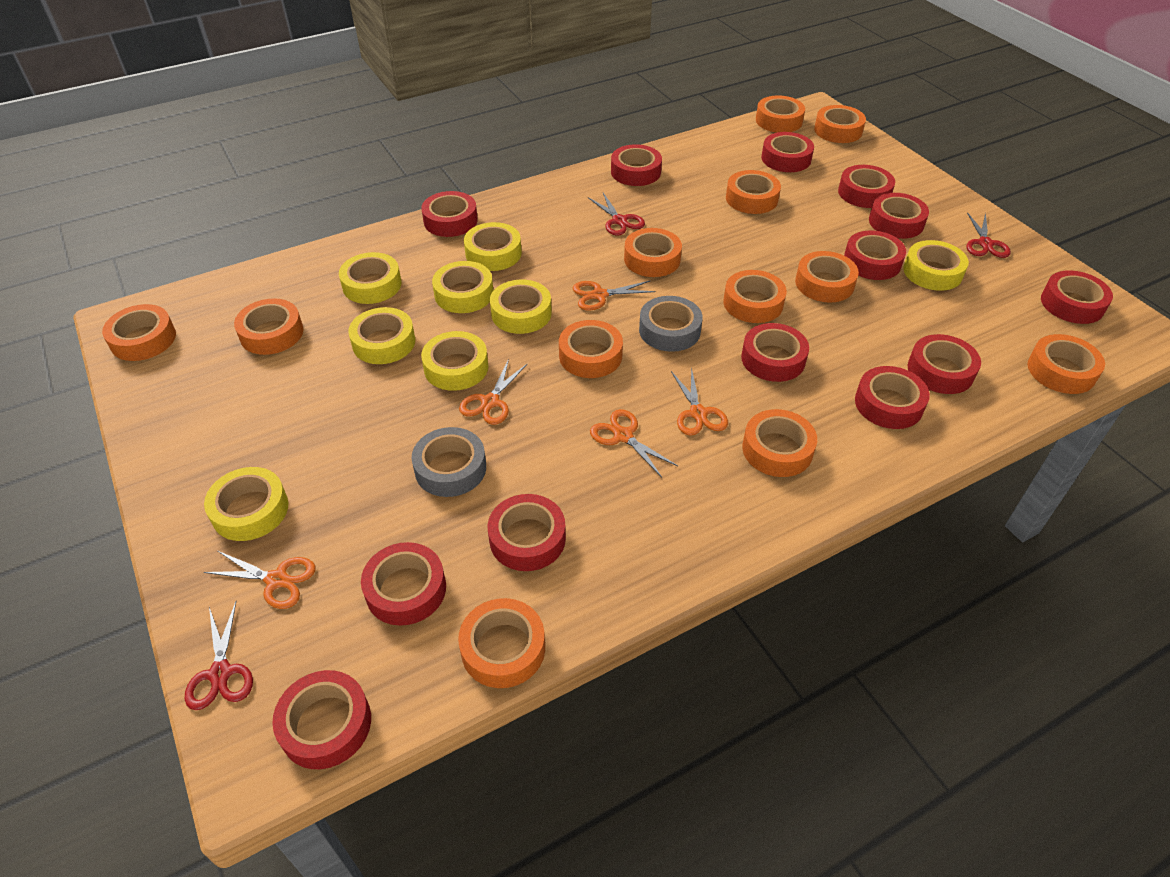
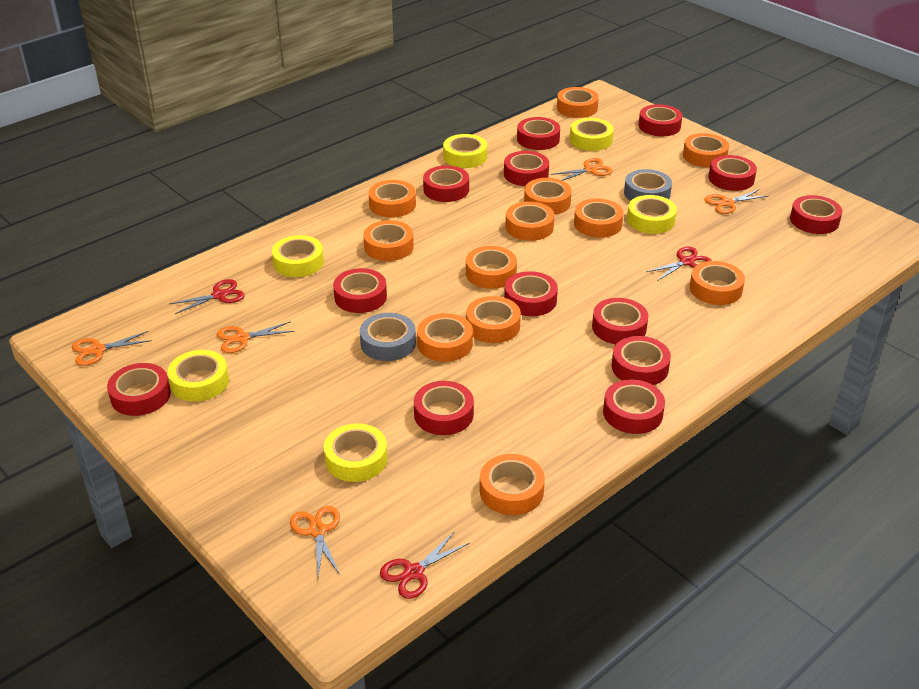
yellow tape: [204,467,288,541] [339,252,401,304] [348,307,415,364] [421,331,489,391] [432,261,493,313] [464,222,522,271] [490,280,552,334] [903,240,969,291] = 8 -> [168,350,229,402] [272,235,324,277] [324,423,388,482] [443,134,487,168] [570,118,614,151] [627,195,677,234] = 6

